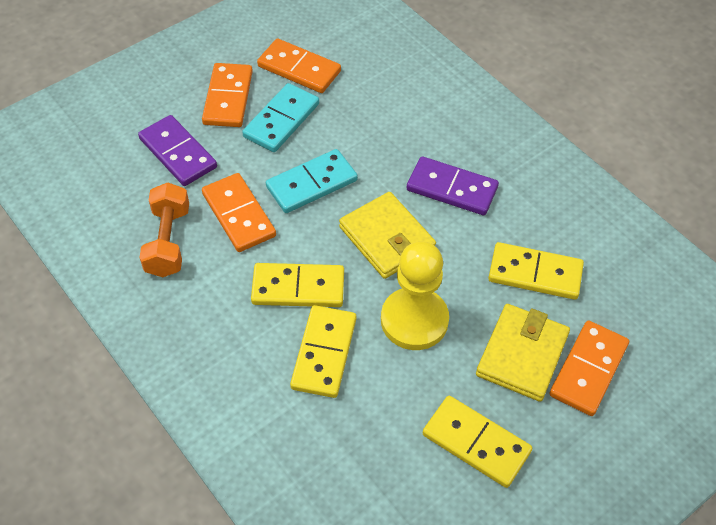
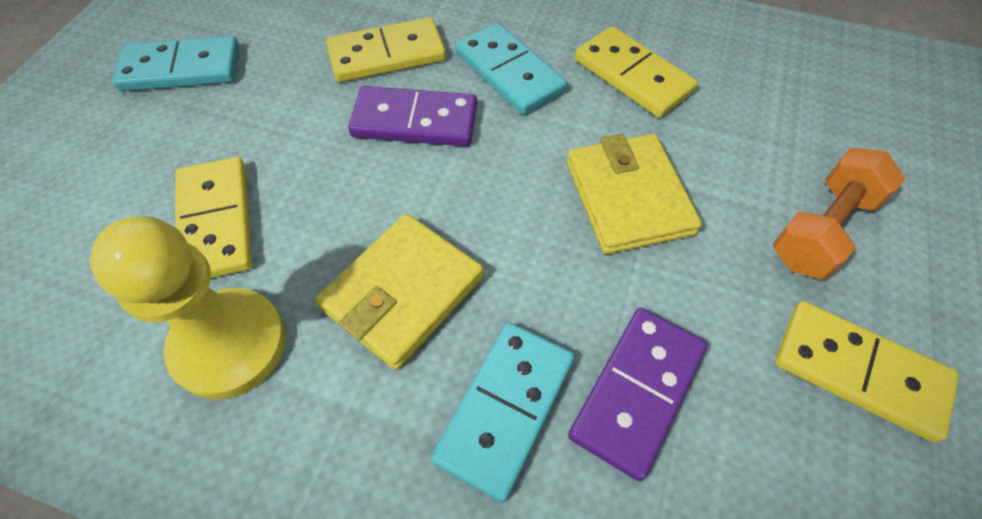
orange domino: [202,63,253,127] [202,173,276,252] [257,38,341,93] [549,320,629,416] = 4 -> none = 0
turquoise domino: [242,83,319,152] [266,149,358,213] = 2 -> [112,36,239,91] [431,322,575,502] [455,22,567,115] = 3

